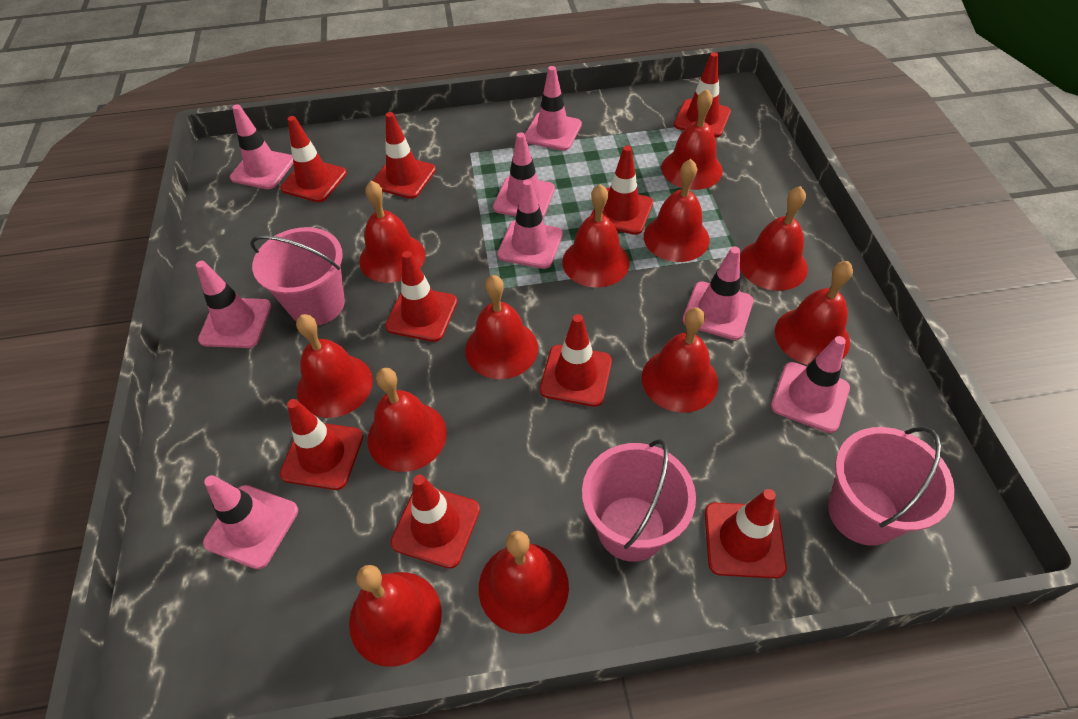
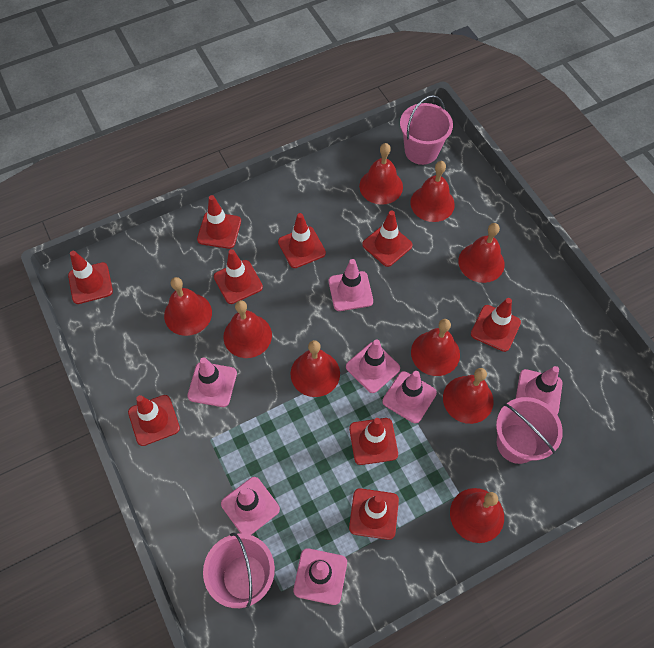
pink traffic cone: [196,261,271,348] [203,475,298,569] [230,104,293,189] [493,133,555,218] [497,179,563,269] [525,66,582,151] [683,247,754,340] [771,336,850,433] = 8 -> [187,357,237,407] [221,477,280,535] [293,548,347,605] [329,259,373,311] [346,339,400,393] [382,371,437,423] [516,366,563,414] = 7
red bell: [296,314,373,418] [349,565,442,667] [359,181,425,283] [367,368,447,472] [465,275,538,379] [479,531,569,634] [562,184,630,288] [642,307,718,413] [644,159,710,262] [661,89,723,190] [740,186,808,291] [775,261,853,365] = 12 -> [164,277,212,336] [223,300,272,358] [290,340,340,397] [359,143,403,205] [410,161,455,222] [411,319,460,376] [443,368,494,424] [450,488,504,543] [458,223,505,283] = 9

